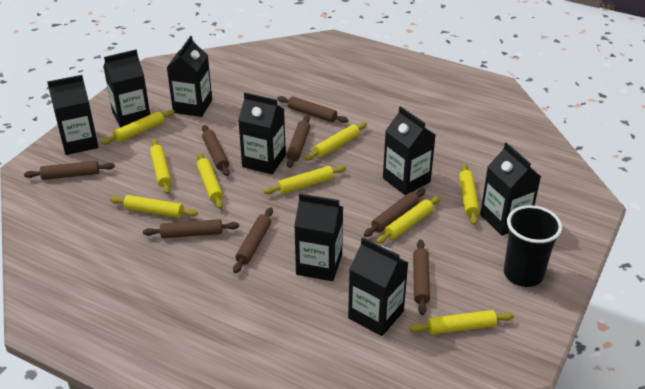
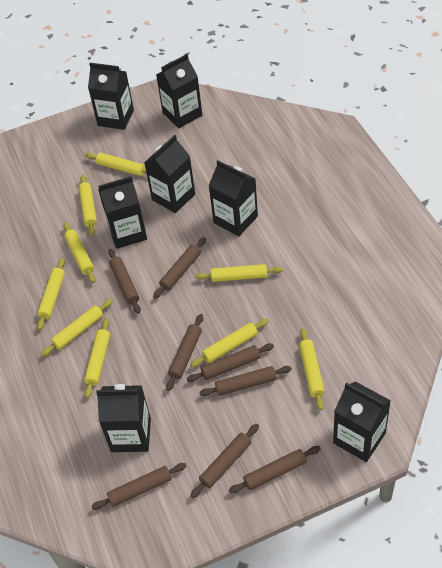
black carton: [47,75,98,155] [103,50,150,128] [167,36,212,117] [238,93,286,174] [294,194,343,281] [348,237,409,336] [383,106,436,195] [480,142,541,236] = 8 -> [88,63,134,130] [96,384,151,452] [98,176,147,249] [144,135,195,213] [156,54,202,128] [208,160,258,236] [333,382,391,462] = 7
black cup: [504,205,562,287] = 1 -> none = 0

